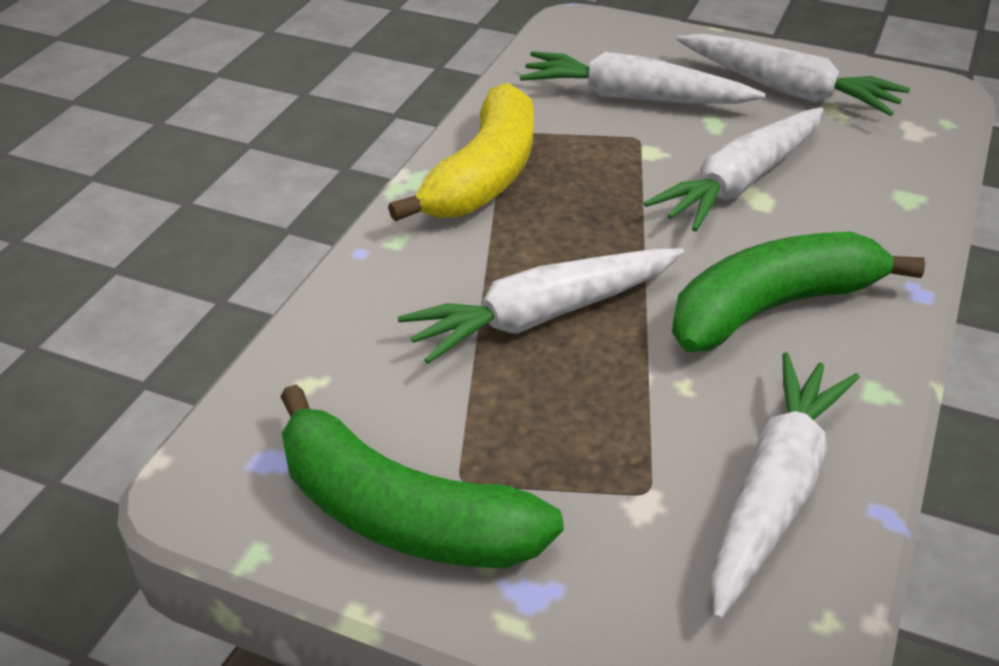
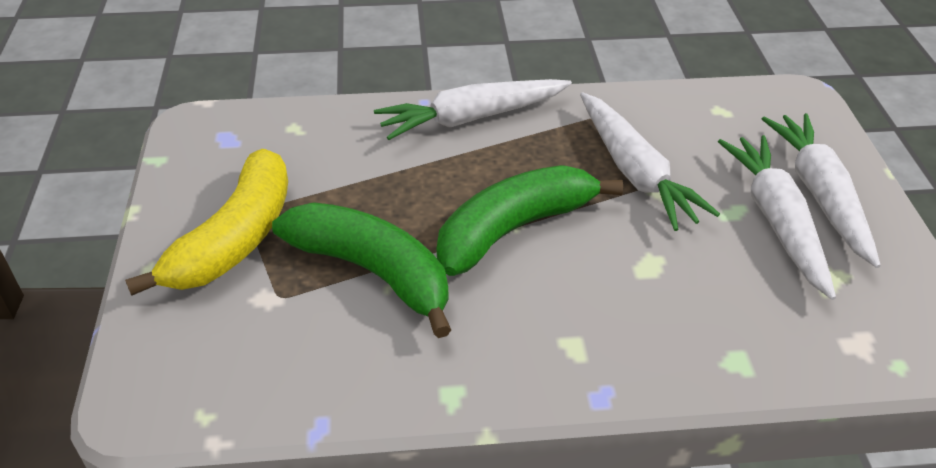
white carrot: [398,248,684,364] [520,51,765,104] [644,107,824,232] [676,34,910,116] [711,352,860,620] = 5 -> [374,79,572,140] [580,92,720,231] [718,135,836,300] [762,113,881,268] = 4

